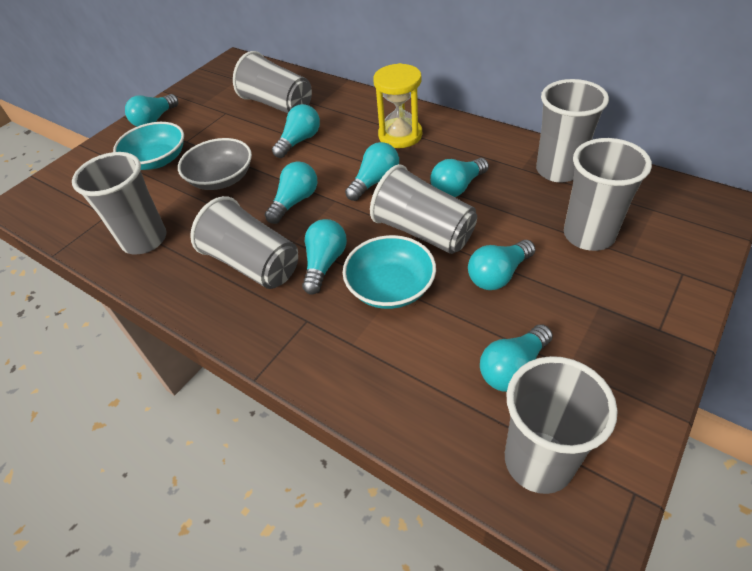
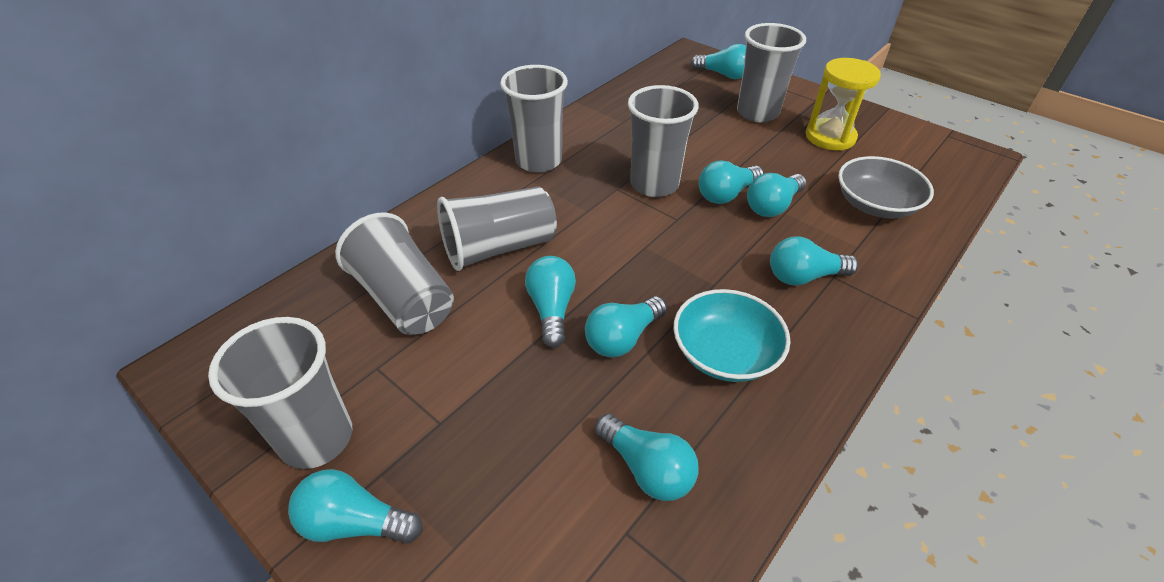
grey cup: [72,152,167,254] [190,196,298,289] [233,51,312,113] [370,164,477,254] [505,356,618,494] [536,79,609,182] [564,138,652,251] = 7 -> [208,317,352,469] [335,212,454,335] [437,186,557,271] [500,65,568,173] [628,85,699,197] [737,23,806,123] = 6
turquoise bowl: [113,122,184,170] [343,235,436,309] = 2 -> [673,289,790,382] = 1

